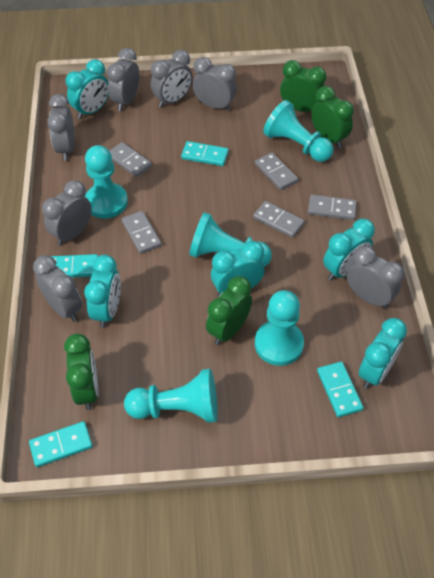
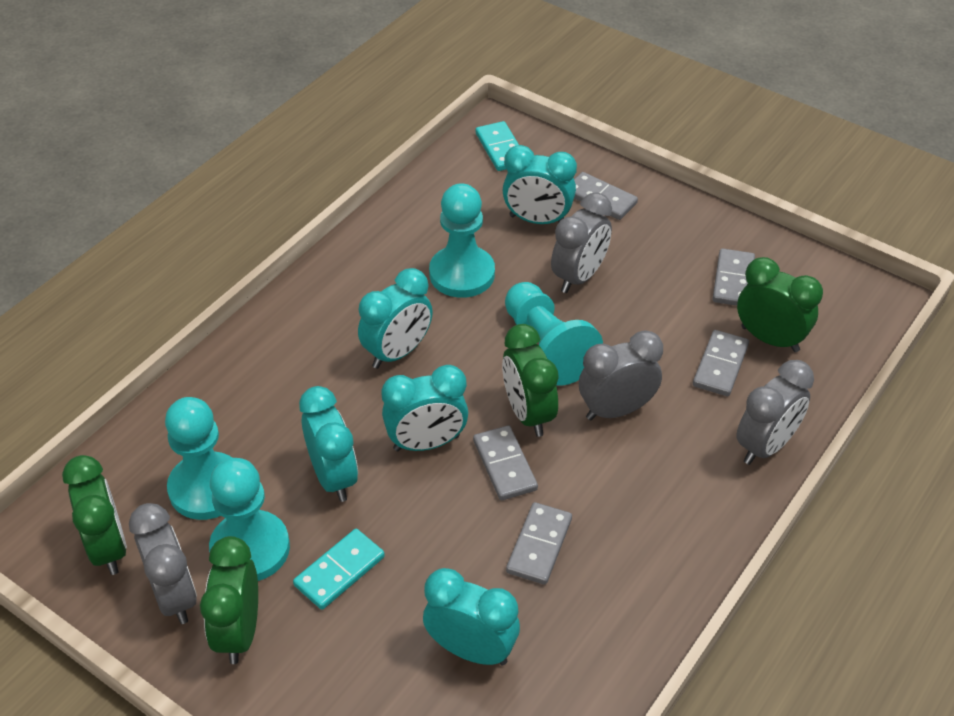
grey clock: [33,255,82,322] [42,180,92,246] [47,94,75,160] [107,48,139,111] [151,50,192,108] [193,57,237,111] [347,246,404,309] = 7 -> [129,503,197,624] [551,192,612,293] [579,331,663,420] [736,360,814,465] = 4
turquoise domino: [29,421,93,467] [51,254,98,277] [181,141,229,166] [317,362,363,417] = 4 -> [293,529,385,610] [476,121,519,171] = 2
turquoise pawn: [85,145,128,219] [124,369,217,423] [189,212,272,267] [255,290,304,366] [263,100,334,162] = 5 -> [165,397,232,520] [209,458,290,581] [429,183,495,298] [505,282,603,386] = 4

